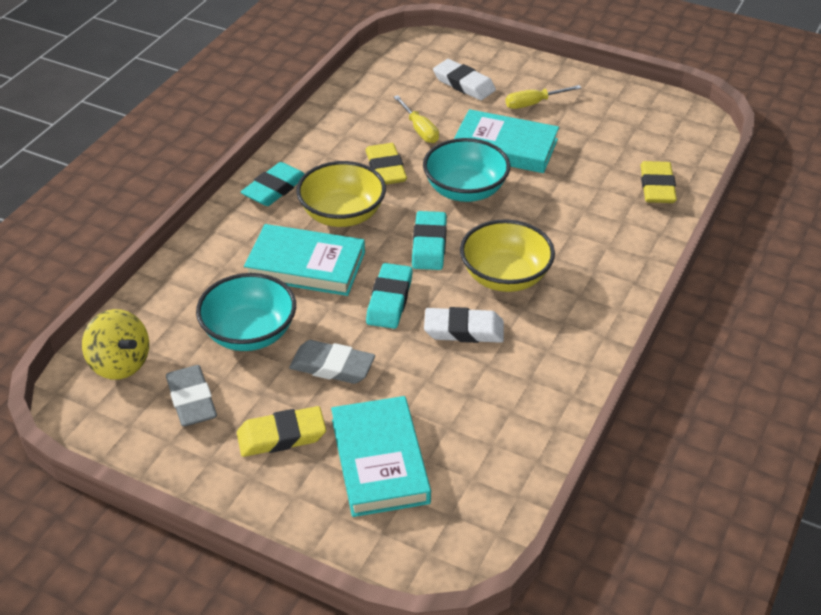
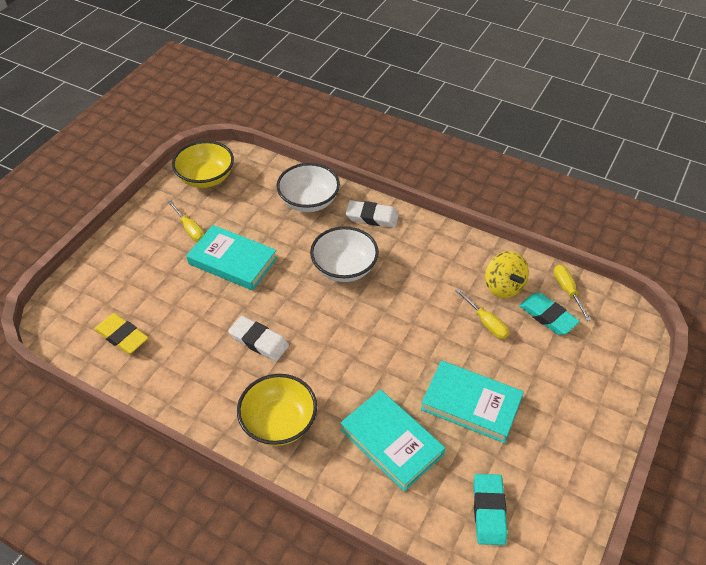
grey eraser: [166,365,217,427] [289,340,375,384] = 2 -> none = 0
turquoise bowl: [196,273,296,351] [423,138,510,202] = 2 -> none = 0
turquoise eraser: [241,162,305,206] [366,263,413,329] [412,211,447,270] = 3 -> [474,474,507,545] [519,293,580,335] = 2
white bowl: none = 0 -> [277,163,340,212] [310,226,379,282] = 2
yellow eraser: [237,406,326,457] [366,143,407,185] [641,161,677,203] = 3 -> [94,313,148,354] = 1
yellow screwdriver: [394,95,439,143] [505,85,581,109] = 2 -> [168,201,204,242] [456,289,509,339] [554,265,591,321] = 3

